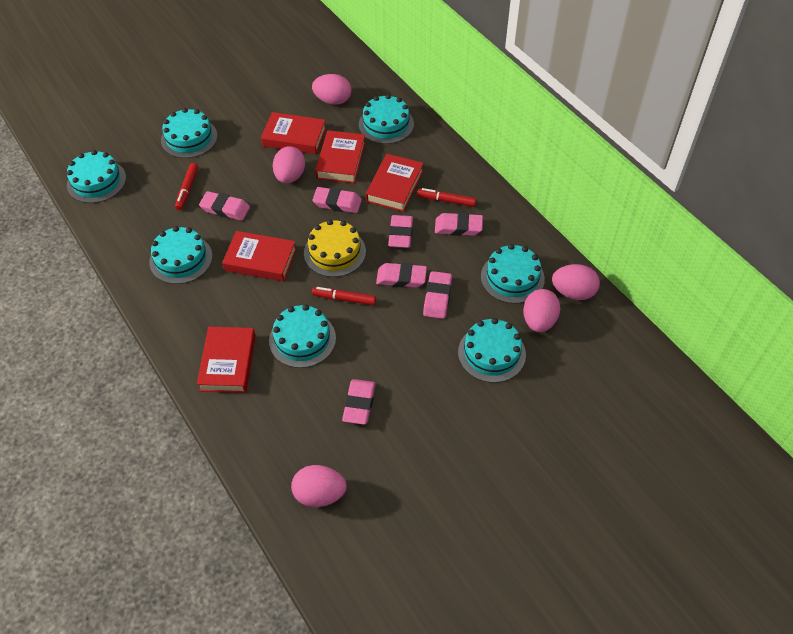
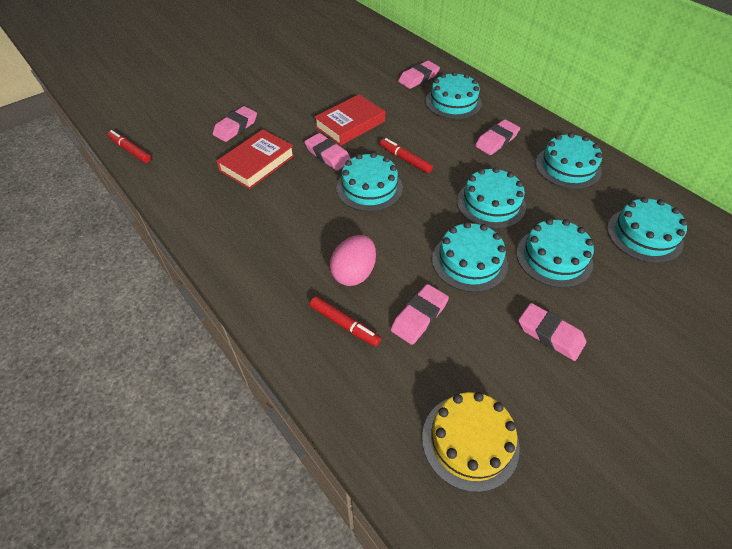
pink egg: [273,146,305,183] [291,465,347,507] [312,74,351,105] [523,289,561,332] [552,264,600,300] = 5 -> [330,235,376,286] = 1
pink eraser: [199,191,250,221] [312,187,362,213] [342,379,376,425] [376,263,427,288] [388,215,413,248] [423,271,452,319] [435,213,483,236] = 7 -> [213,106,257,142] [305,133,351,171] [391,284,449,345] [398,61,440,89] [475,119,520,155] [518,303,586,361] = 6
red book: [197,327,256,393] [222,231,297,282] [261,112,326,154] [315,130,365,183] [366,154,424,212] = 5 -> [216,129,295,189] [314,94,385,146] = 2

